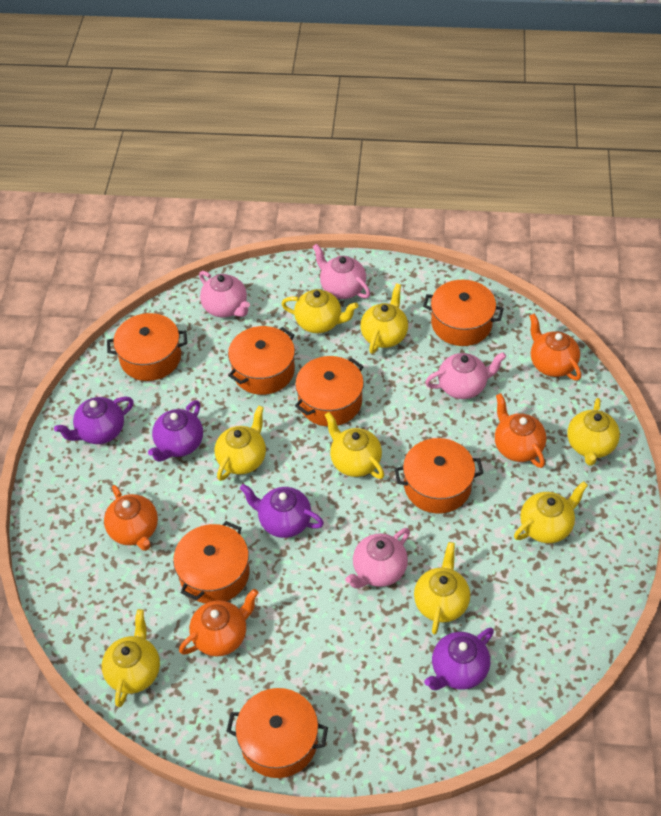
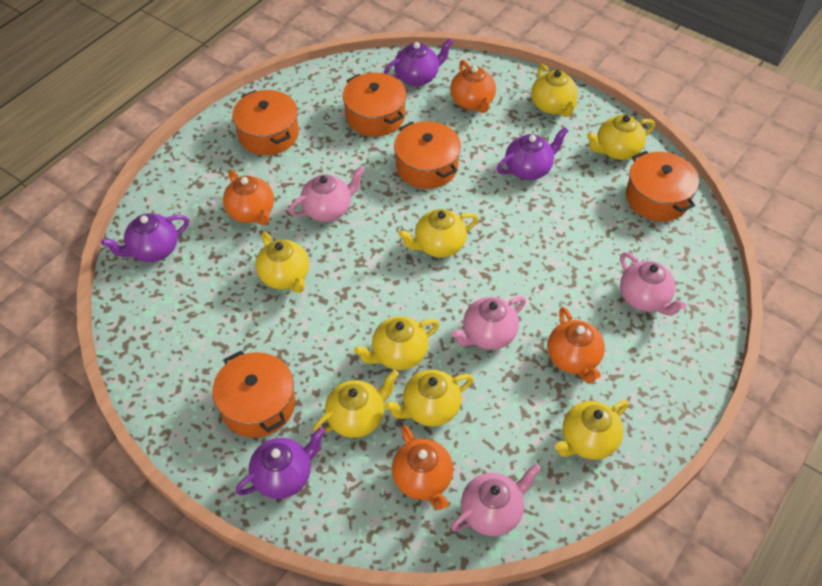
orange pot: [107,313,187,381] [173,521,249,604] [226,688,328,778] [228,326,295,395] [295,356,364,426] [395,438,483,514] [423,279,504,346] = 7 -> [212,351,295,438] [232,90,299,155] [342,73,407,137] [394,121,461,189] [626,151,699,222] = 5

